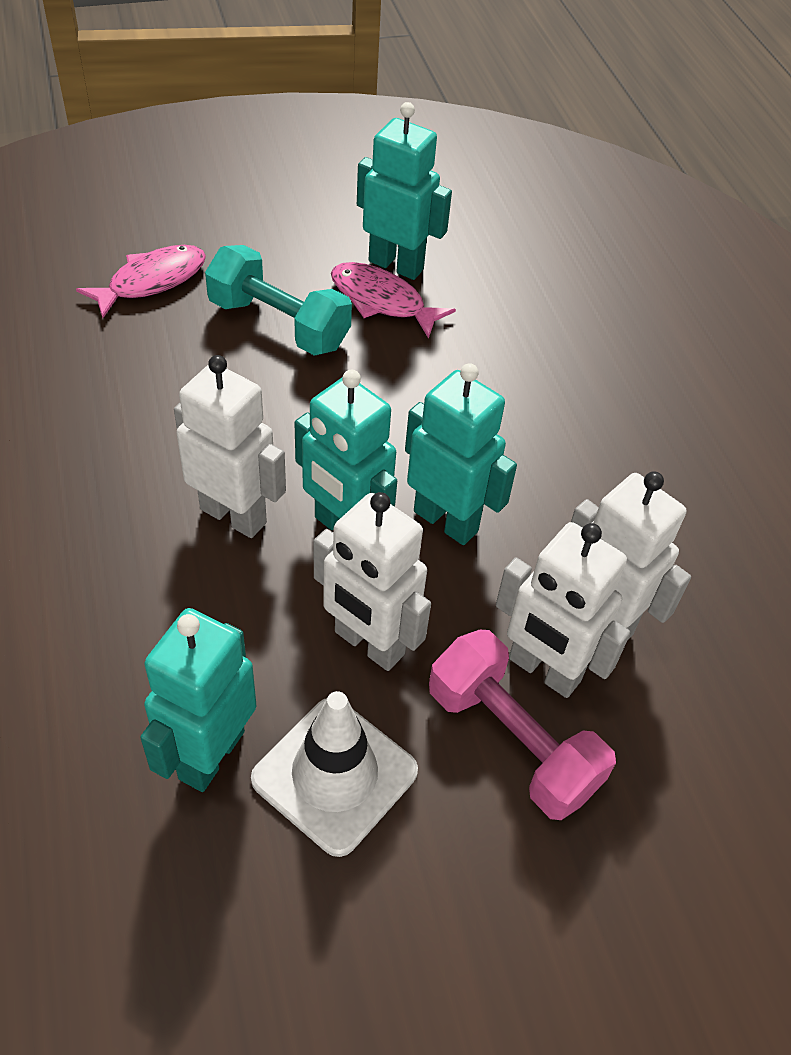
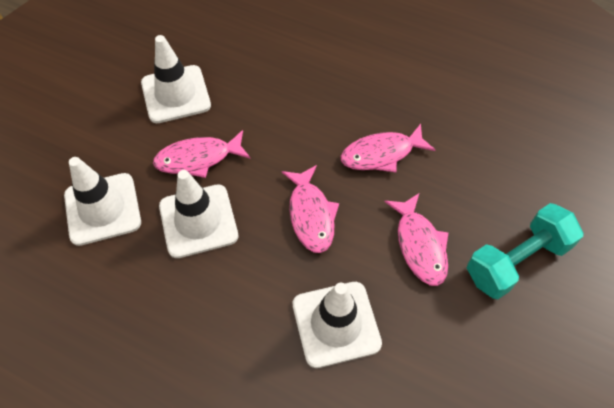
pink dumbbell: [429,630,616,820] = 1 -> none = 0
pink fish: [76,245,206,318] [331,262,456,339] = 2 -> [153,130,251,178] [282,165,339,253] [341,124,435,172] [384,193,448,286] = 4
turquoise robot: [140,608,257,792] [294,370,397,530] [357,102,452,280] [405,363,517,545] = 4 -> none = 0
white robot: [174,355,286,538] [314,492,431,671] [496,522,631,698] [571,471,691,641] = 4 -> none = 0
white traffic cone: [251,691,418,857] = 1 -> [64,157,141,246] [141,35,211,123] [159,170,238,258] [293,282,382,368] = 4

